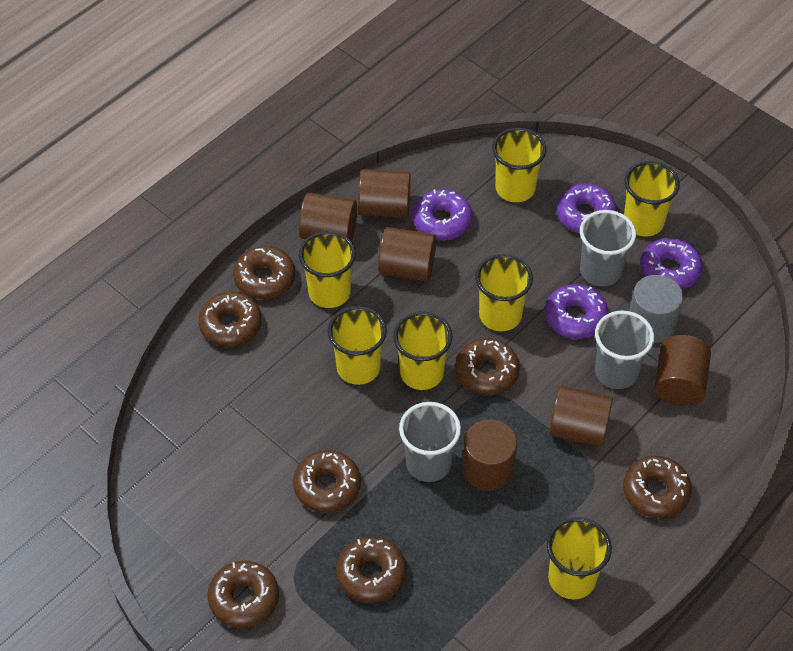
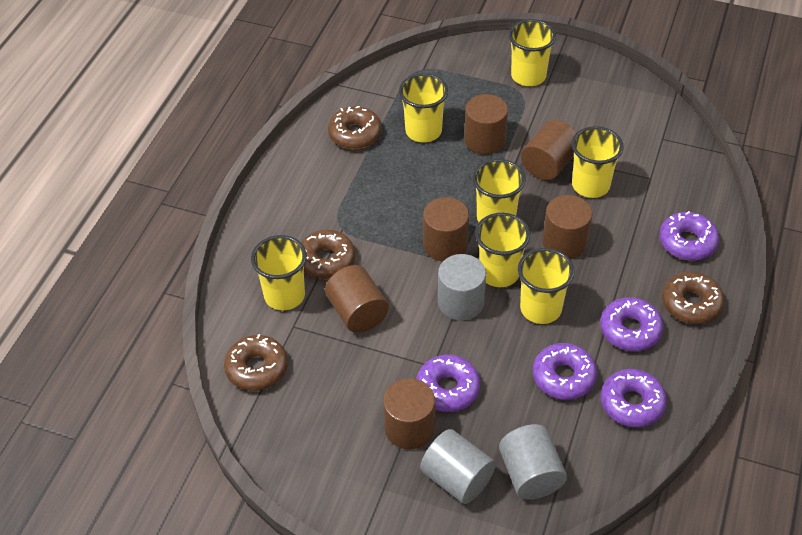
brown donut: [198,292,262,347] [208,561,279,628] [233,246,295,299] [293,450,361,513] [336,536,407,603] [455,338,520,395] [623,456,692,518] = 7 -> [224,334,288,391] [301,230,355,279] [328,106,382,149] [662,272,724,324] = 4
grey cup: [399,402,461,482] [580,210,636,286] [595,311,654,389] = 3 -> none = 0
grey cylinder: [629,275,683,343] = 1 -> [420,429,496,504] [438,254,486,321] [499,424,567,500] = 3
purple donut: [413,189,472,240] [545,284,608,339] [557,184,617,233] [640,238,703,290] = 4 -> [416,355,480,412] [533,343,597,400] [600,297,663,351] [600,369,667,427] [659,211,719,261] = 5

